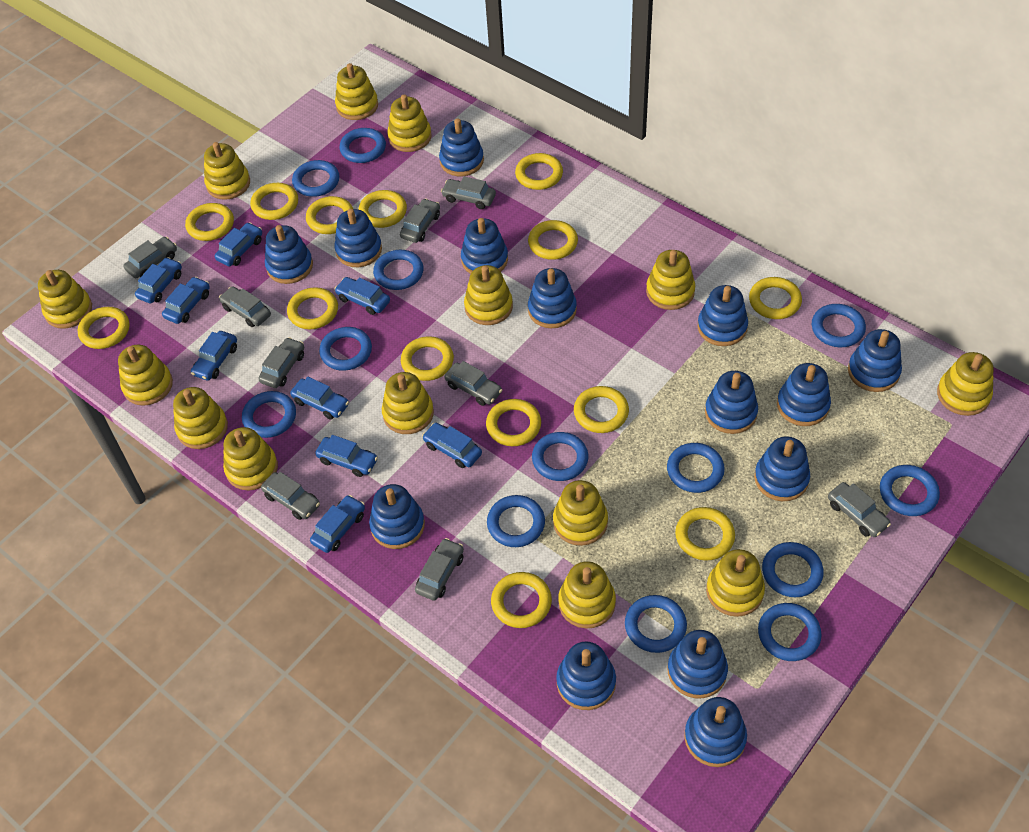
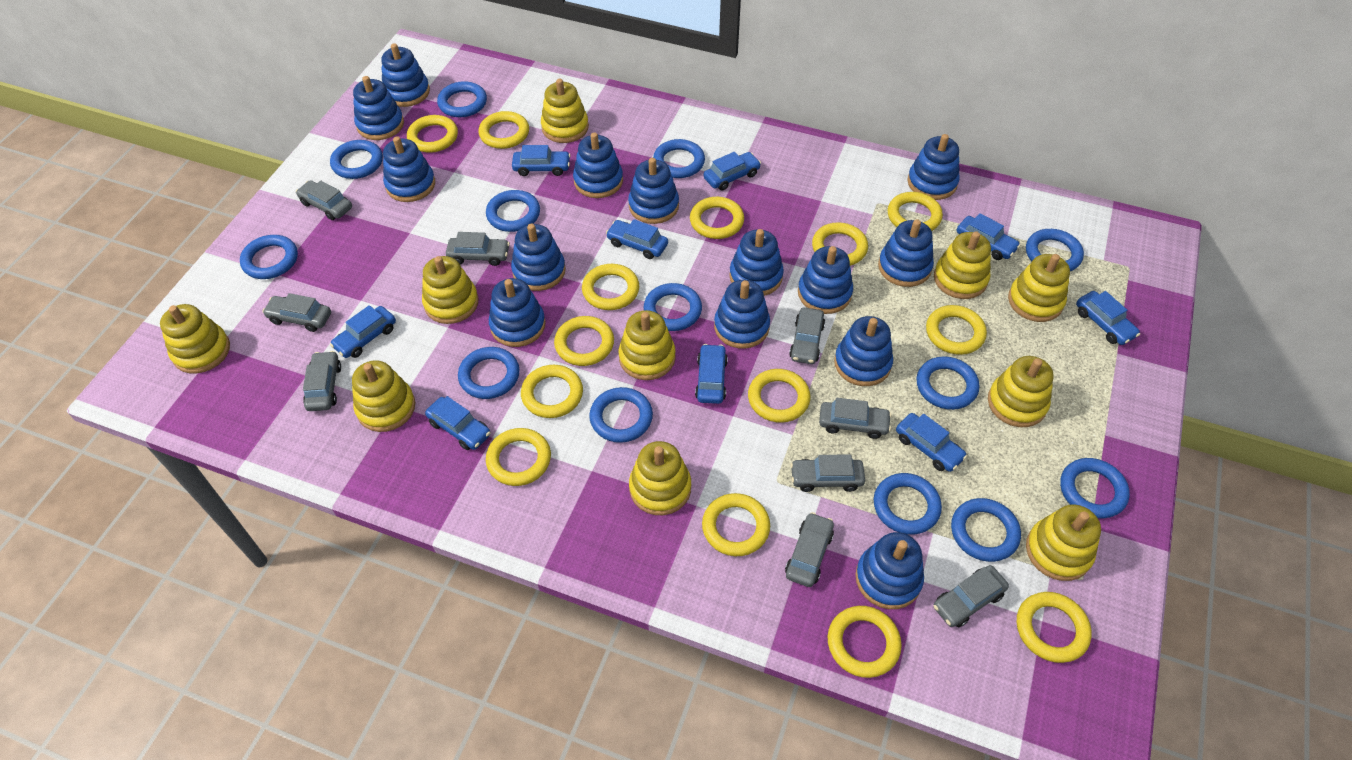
yellow stacking toy: [38,270,92,329] [118,345,173,406] [173,387,228,449] [204,142,250,200] [223,427,278,491] [335,63,378,120] [382,372,434,434] [387,95,432,152] [464,265,513,325] [553,480,608,546] [558,561,616,629] [646,250,695,310] [706,549,765,617] [937,352,994,416] = 14 -> [160,304,230,373] [352,360,415,432] [422,256,478,324] [541,79,589,143] [618,310,676,380] [629,441,691,515] [934,231,991,299] [988,356,1054,427] [1008,254,1070,322] [1026,505,1101,581] = 10

